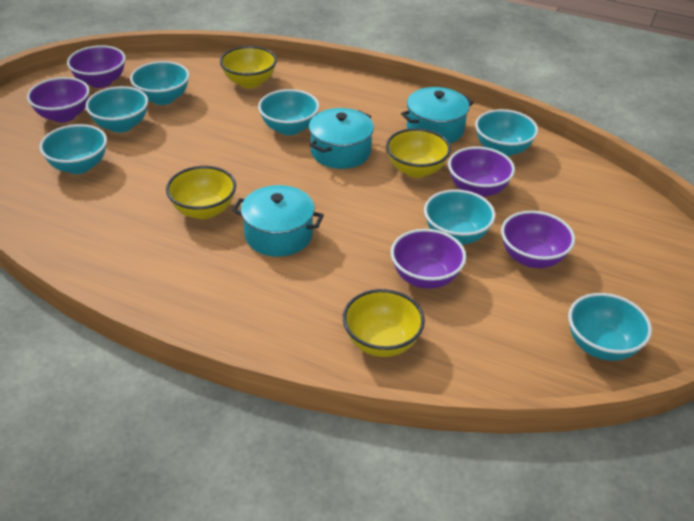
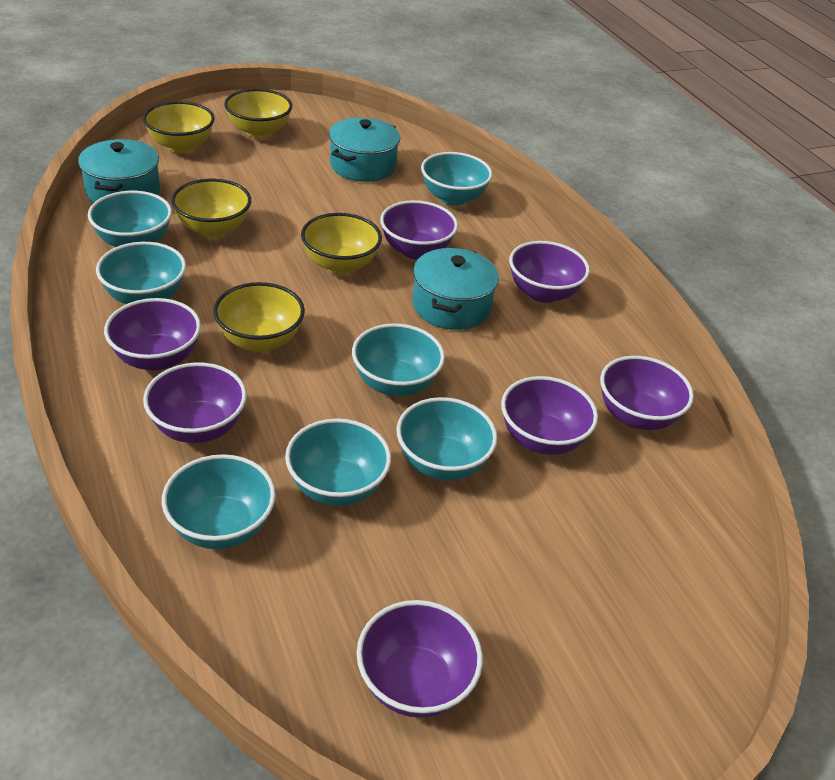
purple bowl: [27,77,90,123] [67,45,126,88] [391,229,466,289] [448,147,515,197] [501,211,575,268] = 5 -> [104,298,201,371] [143,362,247,443] [357,600,483,718] [380,200,458,260] [501,376,598,455] [509,241,590,303] [600,356,694,430] = 7
yellow bowl: [166,166,236,219] [220,46,277,88] [343,289,425,357] [386,128,451,178] = 4 -> [143,101,215,153] [171,179,251,238] [213,282,305,352] [224,89,292,138] [301,213,382,274] = 5

